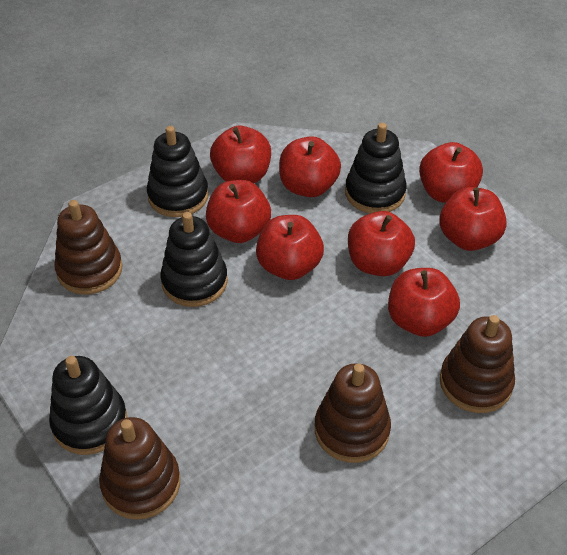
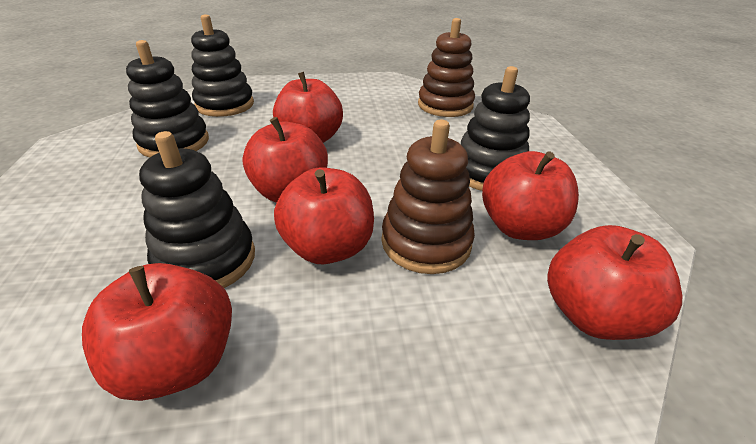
brown stacking toy: [54,200,123,295] [99,417,180,520] [315,363,391,463] [440,315,515,413] = 4 -> [381,120,475,274] [418,18,475,117] = 2
red apple: [206,180,271,243] [210,126,271,183] [256,215,324,280] [279,136,341,197] [348,211,415,276] [388,268,460,337] [419,142,483,203] [439,187,507,251] = 8 -> [82,263,232,401] [242,117,328,203] [273,72,343,143] [274,167,374,264] [482,151,579,240] [547,225,682,340] = 6

